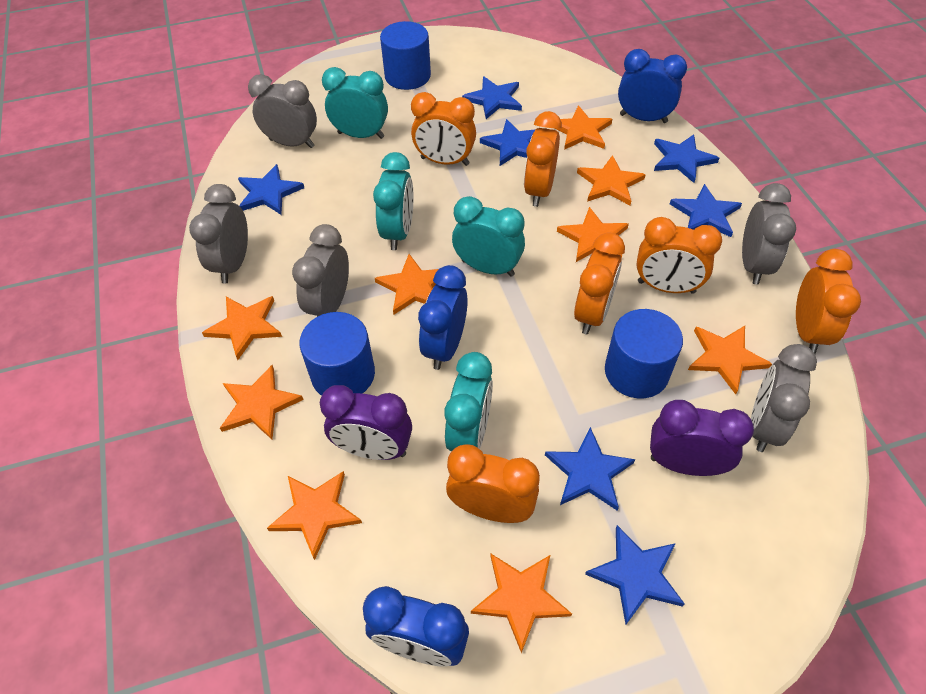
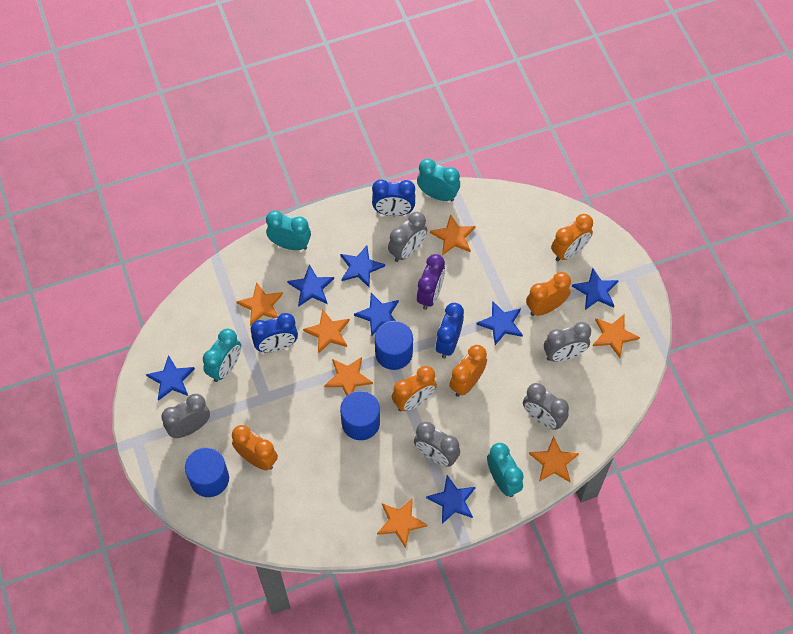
orange clock: [411,92,476,166] [446,444,540,523] [524,111,562,207] [574,232,625,334] [636,217,722,294] [796,249,861,354] = 6 -> [232,425,278,470] [392,366,437,411] [449,345,487,397] [526,272,571,316] [551,214,593,261] = 5
orange star: [202,296,282,360] [220,365,304,439] [267,471,362,560] [375,254,439,315] [471,554,572,653] [555,105,612,150] [557,207,629,262] [577,155,646,205] [688,326,772,394] = 9 -> [236,282,283,326] [303,309,350,354] [324,357,373,396] [377,498,428,548] [430,214,476,255] [529,436,579,482] [593,314,640,358] = 7
purple clock: [320,385,412,460] [650,400,754,476] = 2 -> [417,254,445,310] = 1

